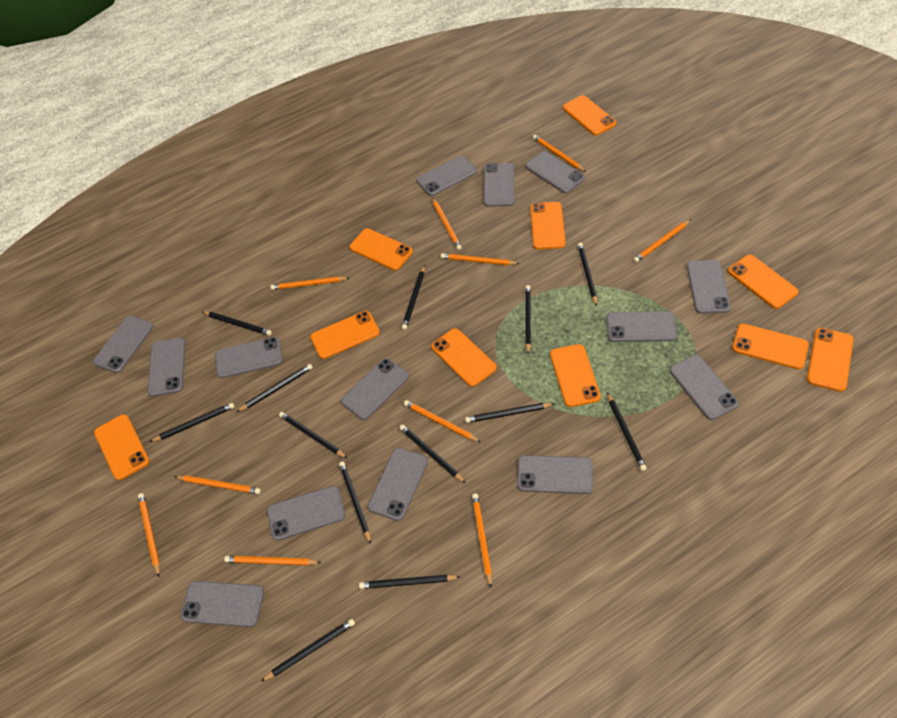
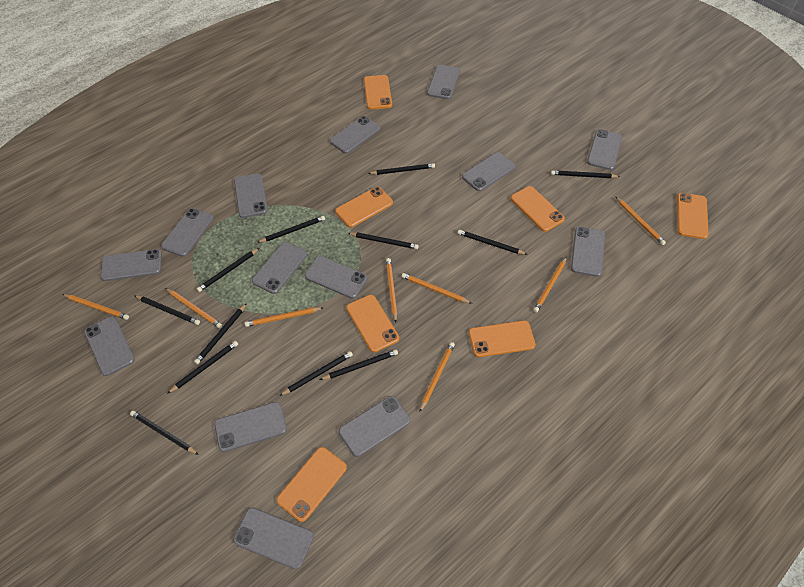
black pencil: [150,403,234,442] [201,311,272,336] [237,364,313,412] [261,619,355,681] [279,412,347,458] [339,461,371,544] [359,575,460,589] [399,425,466,483] [401,265,425,330] [465,403,554,423] [525,285,531,354] [577,242,597,306] [607,392,647,471] = 13 -> [130,410,199,455] [134,295,200,325] [167,341,238,394] [194,303,247,364] [197,248,259,292] [257,216,325,243] [279,351,353,396] [320,349,398,380] [348,232,419,249] [368,163,435,175] [458,230,528,255] [551,170,620,178] = 12
orange pencil: [138,493,160,577] [174,475,261,494] [224,556,321,566] [270,276,349,290] [404,400,481,442] [432,197,462,250] [441,253,519,265] [472,494,492,588] [533,135,586,172] [633,219,691,263] = 10 -> [62,294,129,320] [165,288,222,328] [245,307,323,327] [386,258,397,323] [402,273,472,304] [420,342,455,412] [533,257,567,312] [615,196,666,245] = 8
orange phone: [94,414,149,480] [310,311,380,359] [349,228,413,271] [431,328,497,387] [530,202,566,250] [550,344,601,407] [563,95,616,135] [728,255,798,309] [732,324,809,369] [807,328,854,392] = 10 -> [276,447,347,522] [335,187,393,228] [346,295,399,353] [364,75,392,110] [469,320,536,357] [511,186,565,232] [677,193,709,239] = 7

